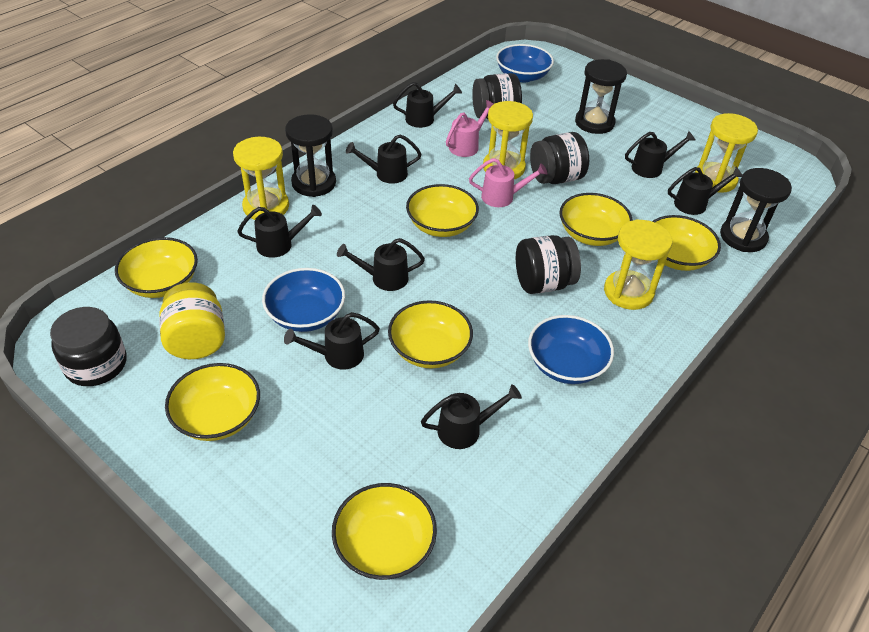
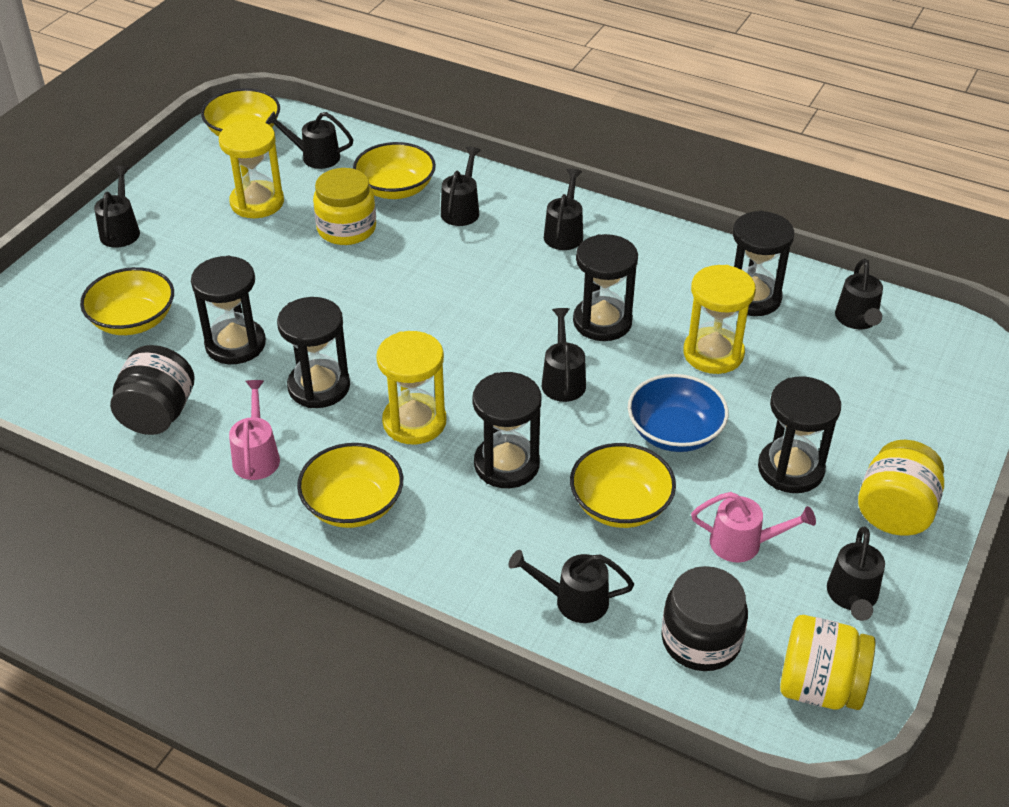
black hourglass: [285,114,336,197] [575,59,627,134] [720,168,792,252] = 3 -> [191,256,266,364] [277,297,350,408] [472,372,542,488] [573,234,638,341] [733,211,794,316] [758,376,841,493] = 6
black jar: [50,307,127,386] [472,73,522,119] [516,235,581,294] [530,132,589,184] = 4 -> [110,345,195,435] [661,566,748,671] = 2
blue bowl: [262,268,345,332] [496,44,554,82] [528,315,614,384] = 3 -> [628,374,729,452] = 1
yellow bowl: [115,237,198,298] [165,363,260,441] [332,483,437,580] [388,300,473,368] [406,184,479,237] [559,193,633,246] [652,215,721,271] = 7 -> [80,267,174,335] [201,88,280,136] [297,443,403,528] [353,142,436,199] [570,443,676,528] = 5
yellow hourglass: [233,137,289,220] [483,101,533,179] [604,219,672,310] [695,113,758,193] = 4 -> [219,120,284,218] [376,331,446,444] [683,265,756,374] = 3
yellow jar: [159,282,225,359] = 1 -> [313,168,376,245] [780,615,875,710] [858,440,944,536] = 3

